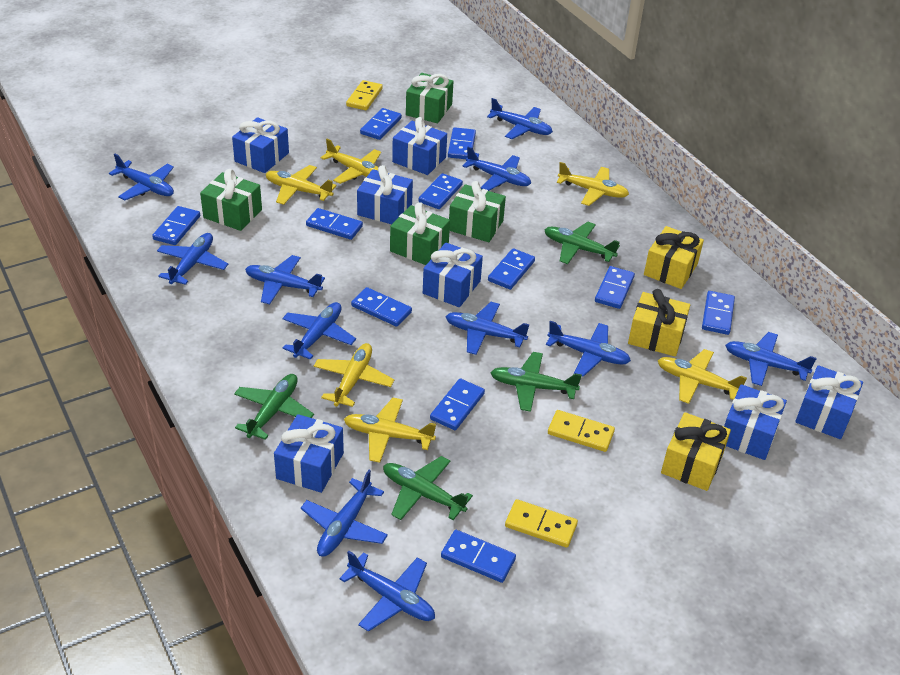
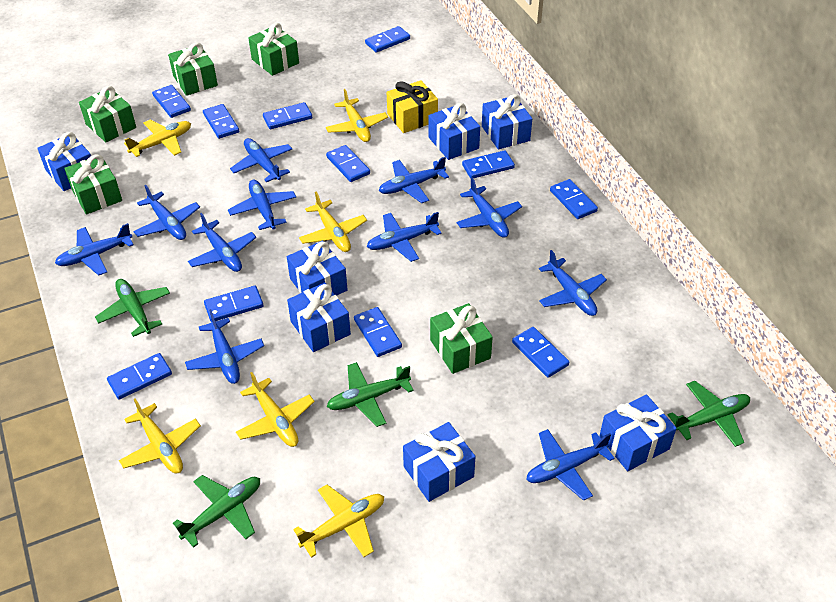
green gift: [200,169,262,231] [390,202,450,265] [406,73,453,123] [449,181,506,242] = 4 -> [64,154,122,215] [79,86,136,142] [168,43,218,96] [248,23,299,76] [430,303,493,374] = 5
yellow domino: [346,80,383,110] [505,499,578,548] [548,410,615,452] = 3 -> none = 0
yellow gift: [628,289,690,356] [644,226,704,289] [661,412,731,491] = 3 -> [387,80,438,133] = 1

